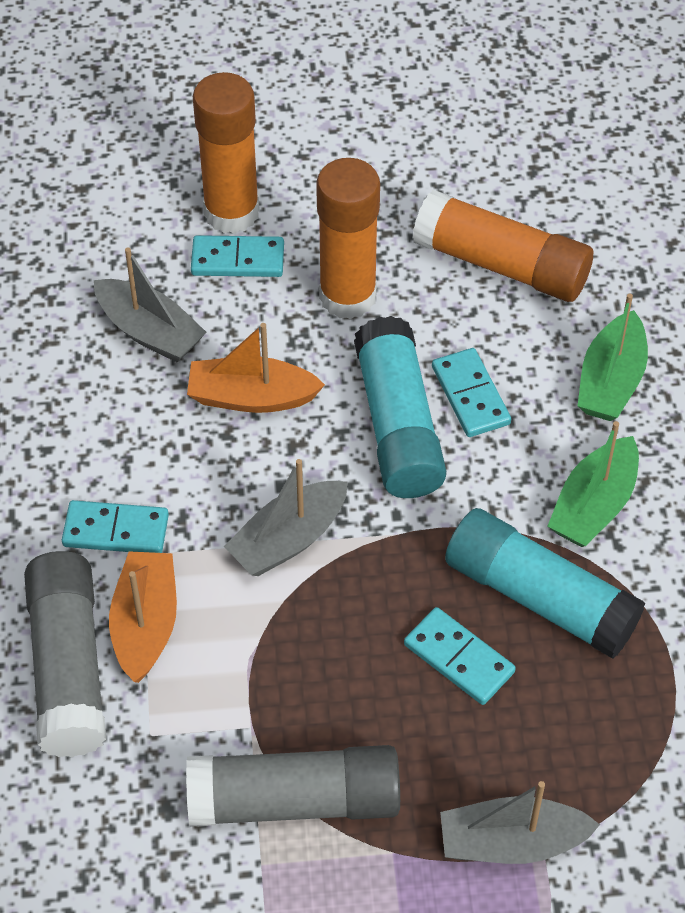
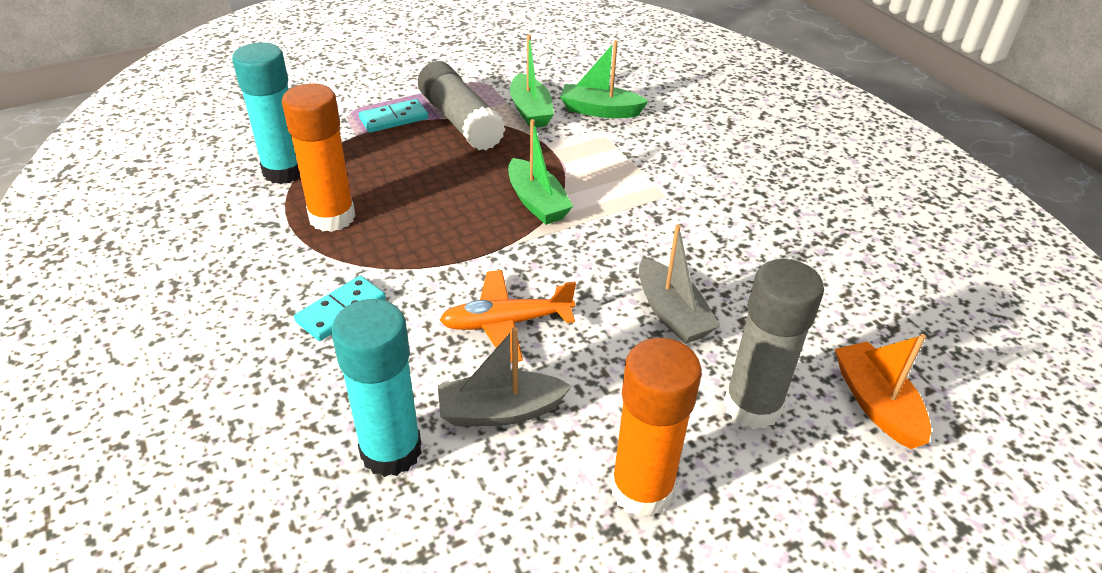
green boat: [548,421,639,547] [577,294,648,421] = 2 -> [508,119,573,225] [510,34,554,127] [560,40,648,118] = 3
grey boat: [94,247,206,362] [224,459,348,576] [440,781,600,864] = 3 -> [438,327,572,426] [639,224,720,344] = 2
orange boat: [109,551,177,683] [187,323,325,413] = 2 -> [835,334,931,449] = 1
orange glue stick: [193,72,260,234] [316,158,380,319] [413,190,593,302] = 3 -> [282,84,356,232] [611,338,702,517] = 2
orange plane: none = 0 -> [440,270,576,362] = 1
turquoise domino: [62,500,169,553] [191,235,284,277] [404,607,516,705] [432,348,511,437] = 4 -> [294,275,386,341] [359,99,428,133] = 2

